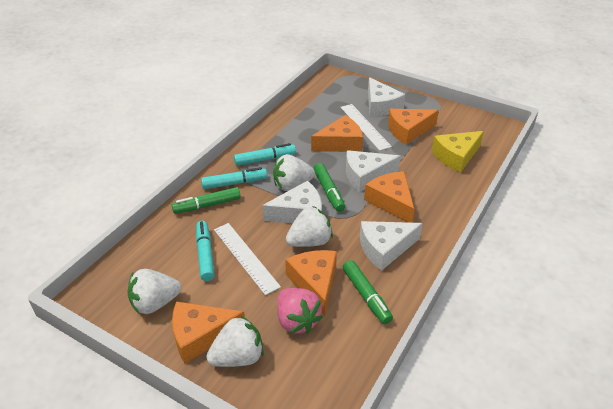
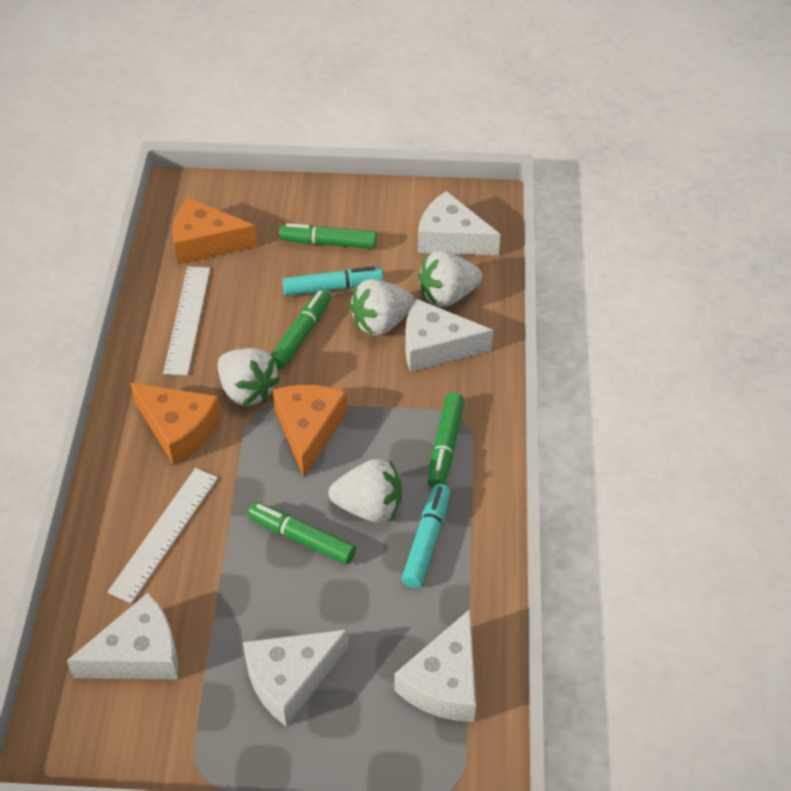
green marker: [172,187,241,214] [313,163,345,212] [343,260,393,324] = 3 -> [248,502,356,564] [271,289,331,370] [279,223,377,249] [428,392,465,488] = 4
orange cheese: [172,302,245,363] [285,250,337,316] [311,115,363,152] [364,171,414,223] [388,109,439,145] = 5 -> [130,383,221,465] [173,197,257,264] [273,385,347,477] = 3
pink strawberry: [277,288,323,334] = 1 -> none = 0
turquoise marker: [196,221,215,281] [201,167,267,189] [234,143,296,166] = 3 -> [282,266,383,296] [402,484,450,588] = 2
white cheese: [262,181,322,223] [346,150,401,193] [360,221,423,271] [368,77,405,117] = 4 -> [67,593,178,679] [243,629,349,727] [394,609,476,722] [405,299,493,372] [418,191,501,255] = 5
yellow cheese: [432,131,484,173] = 1 -> none = 0

